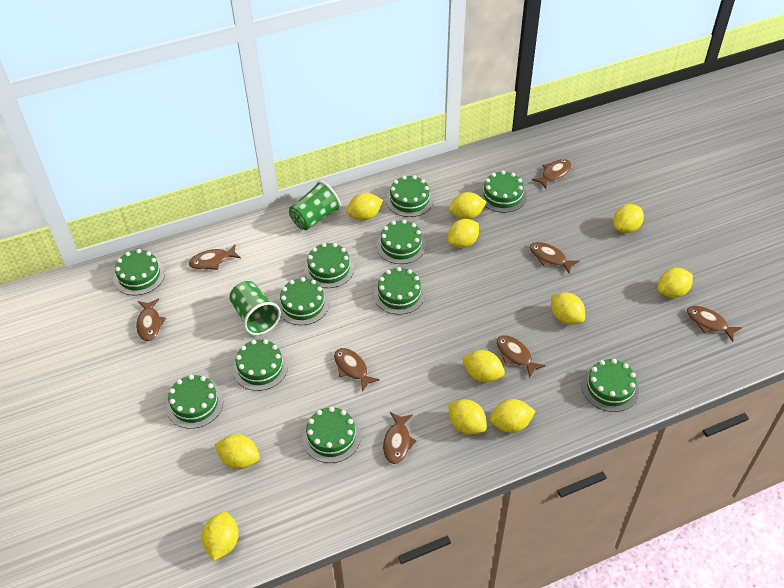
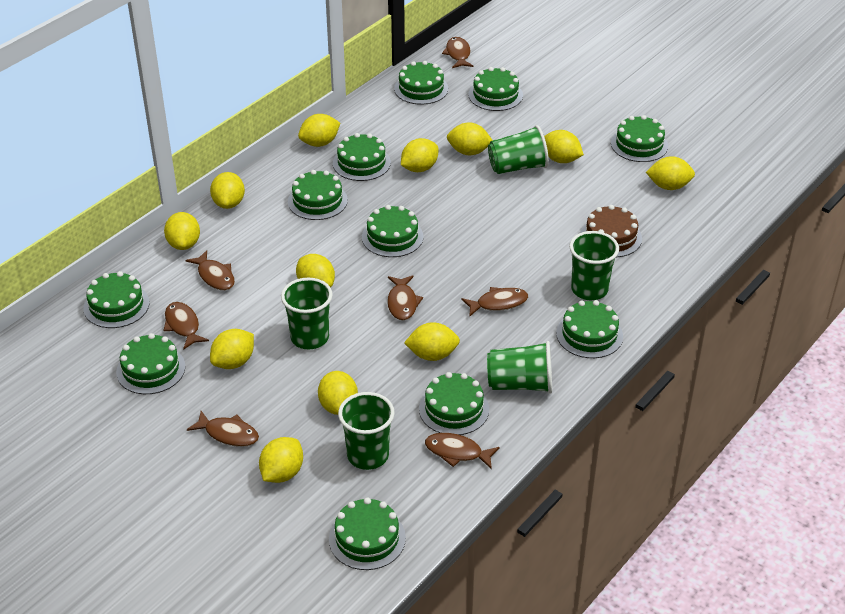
brown cake: none = 0 -> [580,205,642,257] = 1
brown fish: [136,298,166,341] [189,244,241,270] [334,348,380,392] [383,412,417,464] [496,335,545,378] [529,242,580,273] [532,159,572,189] [687,306,742,342] = 8 -> [163,302,209,350] [185,250,235,290] [187,411,259,447] [387,275,423,320] [425,433,500,469] [442,37,473,68] [461,287,528,317] = 7
green cup: [229,281,281,335] [289,180,341,230] = 2 -> [281,278,333,349] [338,392,395,470] [487,341,552,394] [488,125,549,174] [569,231,619,300] = 5
yellow lemon: [202,512,239,561] [215,434,260,469] [347,193,383,220] [448,219,479,248] [448,399,487,435] [449,192,487,219] [462,350,505,382] [490,399,536,433] [551,292,585,325] [613,204,644,233] [658,268,693,298] = 11 -> [164,212,200,250] [210,172,245,209] [210,329,254,369] [259,437,303,483] [296,254,335,288] [298,114,340,147] [318,371,358,415] [401,138,438,172] [404,322,460,361] [447,122,493,155] [544,130,584,163] [646,156,695,190] = 12

